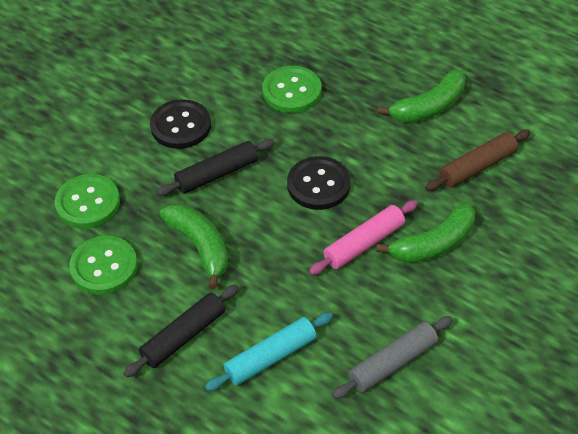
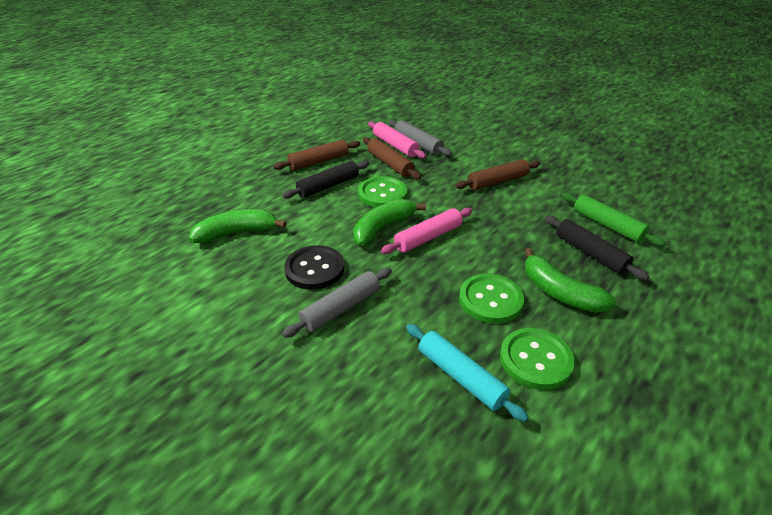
black button: [150,99,211,149] [287,156,351,210] = 2 -> [284,245,344,290] = 1
brown rolling pin: [425,129,531,191] = 1 -> [273,140,360,170] [363,137,421,179] [455,159,540,190] = 3
green rolling pin: none = 0 -> [561,192,666,246] = 1
grey rolling pin: [332,316,452,399] = 1 -> [282,268,392,338] [389,120,452,156] = 2
pink rolling pin: [309,200,418,275] = 1 -> [368,121,426,159] [381,208,472,254] = 2

